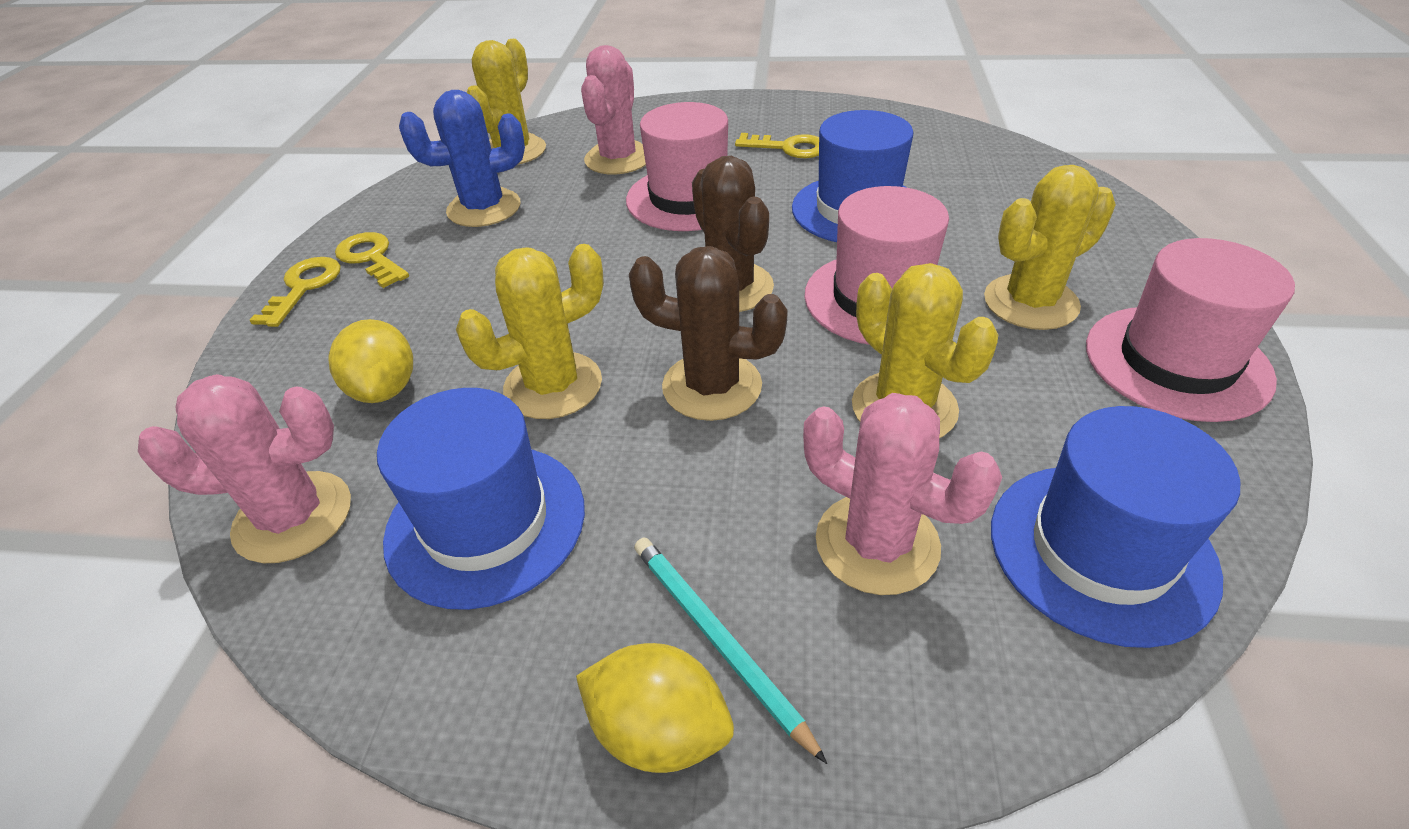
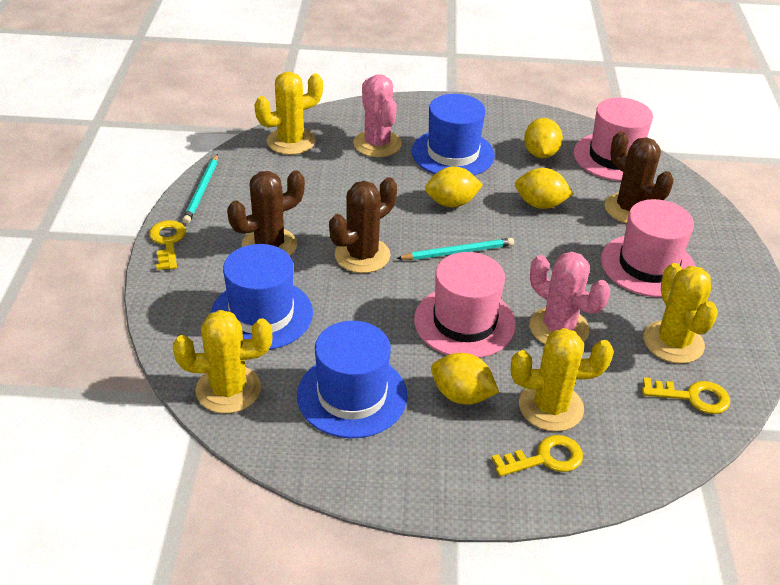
blue cactus: [399,90,525,227] = 1 -> none = 0
brown cactus: [629,246,788,421] [692,156,774,312] = 2 -> [227,170,305,256] [329,177,397,273] [604,132,674,223] = 3
pink cactus: [138,374,351,563] [581,45,646,174] [803,393,1002,595] = 3 -> [353,74,402,157] [529,251,610,344] = 2
turquoise pencil: [634,538,827,764] = 1 -> [183,154,218,224] [397,238,514,260] = 2
yellow lemon: [328,319,413,403] [576,643,734,773] = 2 -> [425,166,483,207] [431,353,499,405] [515,168,573,209] [524,118,563,158] = 4

